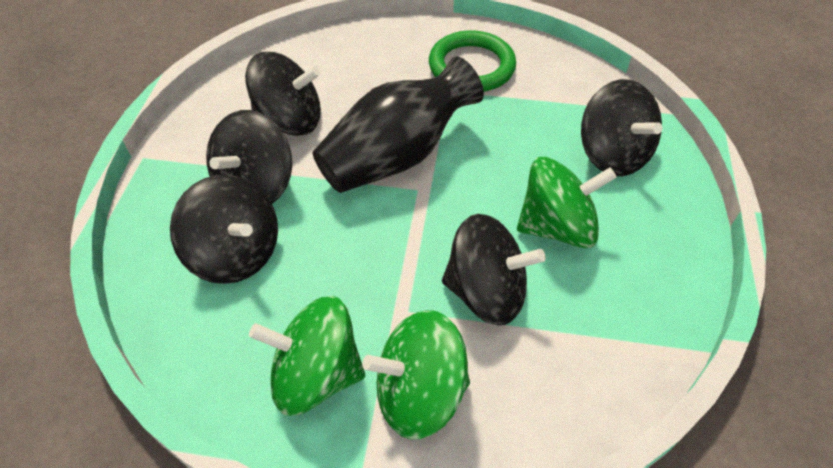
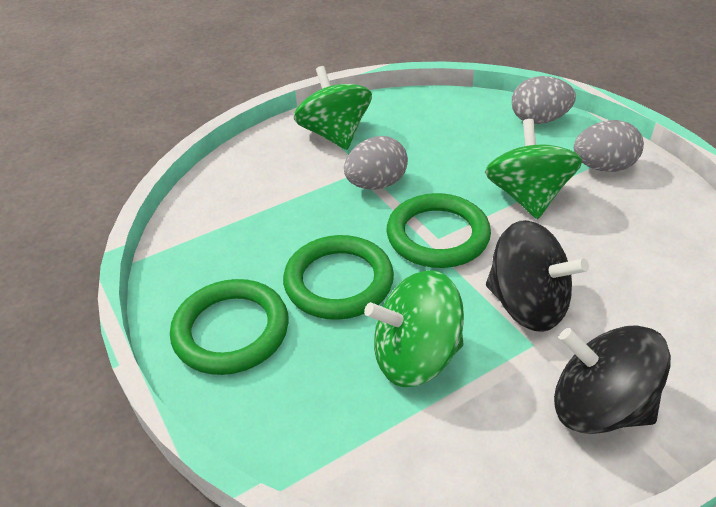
black spinning top: [170,175,278,284] [206,110,292,204] [245,52,321,136] [442,214,546,325] [581,79,662,176] = 5 -> [486,220,589,332] [554,325,671,434] = 2
black vase: [313,56,484,193] = 1 -> none = 0
green ring: [429,30,516,92] = 1 -> [170,279,289,375] [283,235,394,320] [386,193,491,268] = 3
grey egg: none = 0 -> [344,136,408,190] [512,76,576,124] [574,120,644,172] = 3

